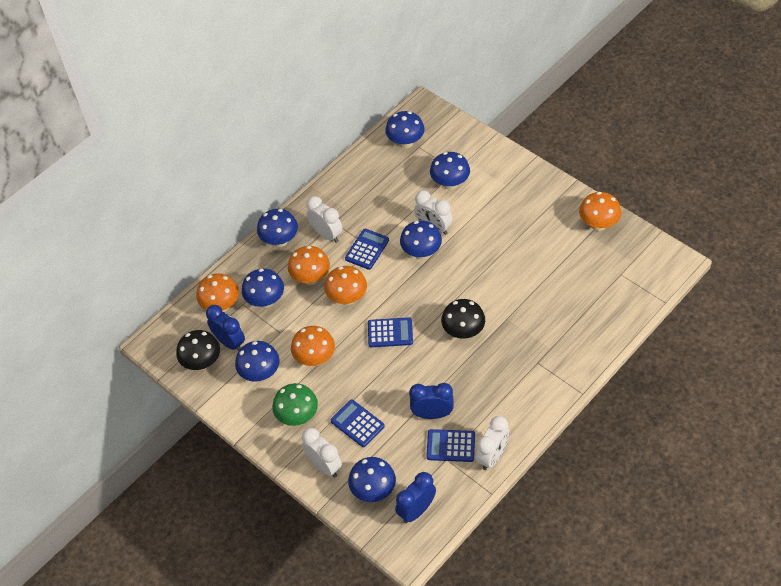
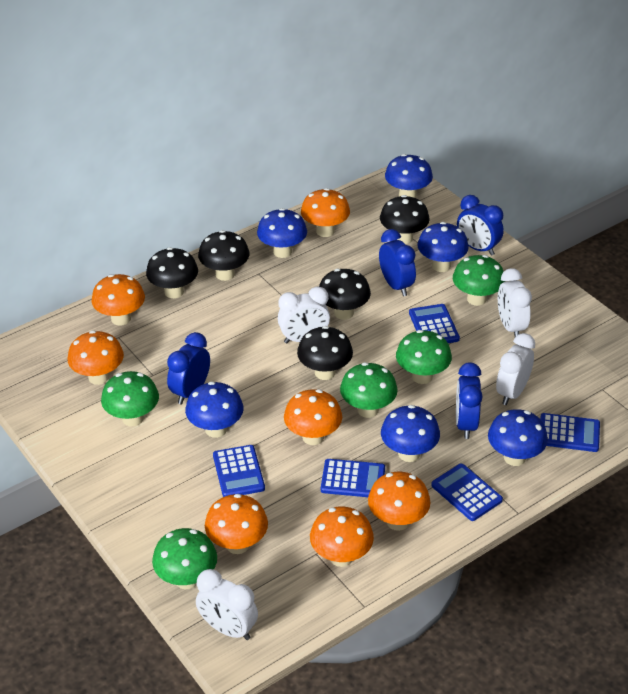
black mushroom: [176,330,220,370] [441,299,485,339] = 2 -> [146,247,198,298] [198,230,249,281] [297,326,353,380] [319,269,371,320] [380,195,430,244] = 5
blue calculator: [331,399,385,447] [345,229,389,270] [368,317,413,347] [426,429,475,462] = 4 -> [213,445,265,497] [321,459,385,497] [409,304,460,343] [431,464,503,521] [540,413,600,452] = 5
blue clock: [206,305,245,351] [395,472,436,523] [409,383,454,419] = 3 -> [167,332,210,404] [379,229,416,296] [456,363,483,439] [457,195,504,256] = 4
blue mushroom: [235,341,279,382] [242,269,284,308] [257,209,298,247] [348,457,396,502] [385,111,425,149] [400,220,442,260] [430,152,470,190] = 7 -> [185,381,244,438] [257,208,307,258] [381,405,440,462] [385,154,433,198] [417,222,469,272] [488,409,548,466] = 6
green mushroom: [272,383,318,426] = 1 -> [101,371,159,426] [152,528,217,589] [340,362,398,418] [396,330,452,384] [453,255,505,306] = 5
orange mushroom: [196,274,239,312] [288,246,330,285] [291,326,335,366] [324,266,367,305] [579,192,621,231] = 5 -> [68,330,124,385] [92,274,145,326] [205,494,268,554] [284,389,342,445] [301,188,350,237] [310,506,374,567] [368,472,431,531] = 7

